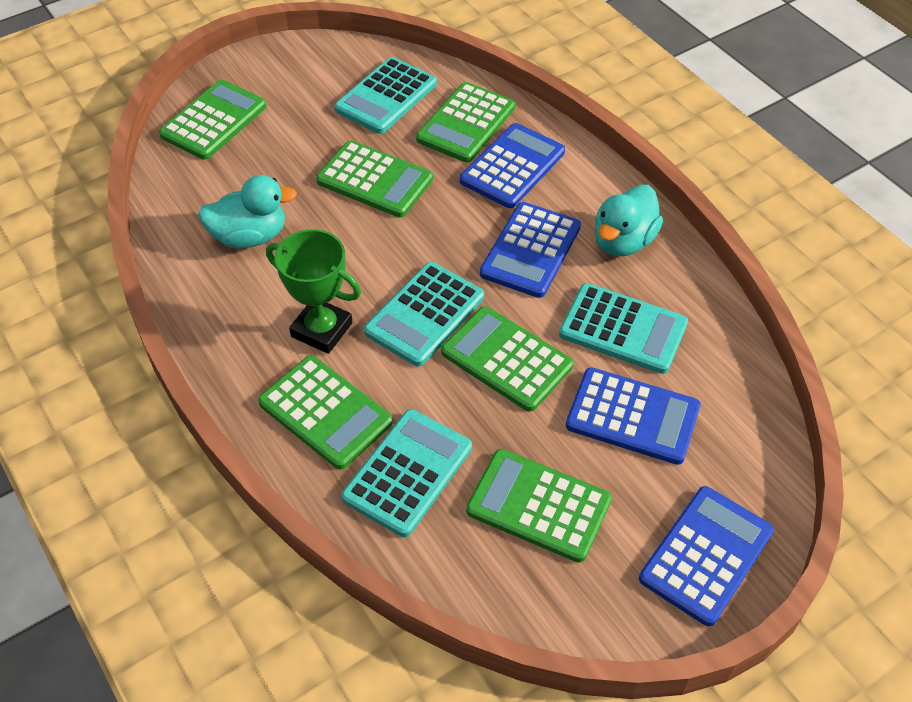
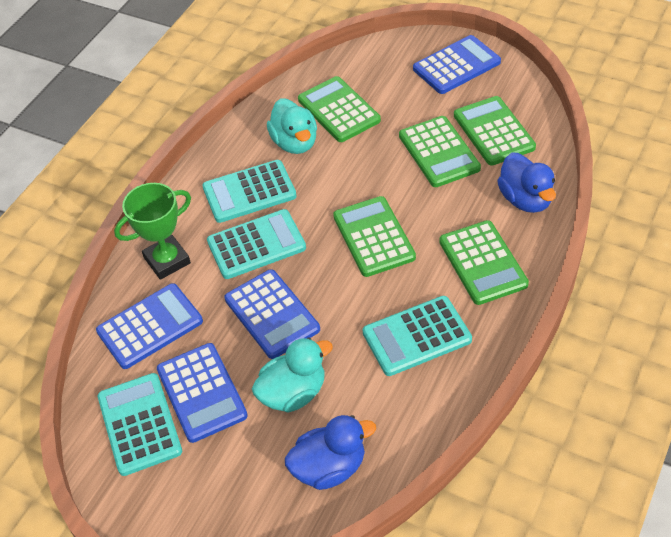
blue duck: none = 0 -> [285,415,376,490] [497,153,556,213] = 2
green calculator: [159,80,267,160] [258,356,393,470] [316,141,433,218] [416,82,515,162] [441,306,573,412] [466,449,612,563] = 6 -> [298,76,381,142] [333,196,416,277] [399,116,481,187] [439,220,529,305] [454,96,536,165] = 5

